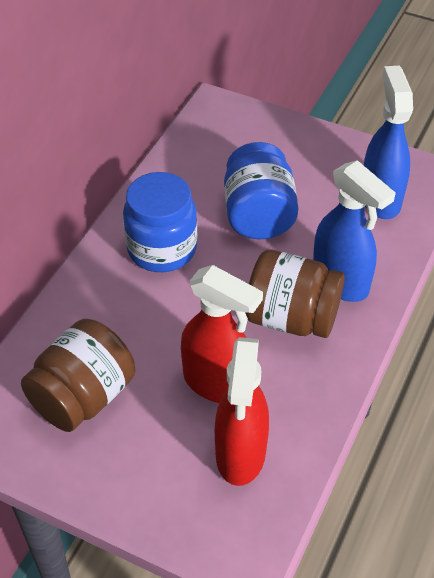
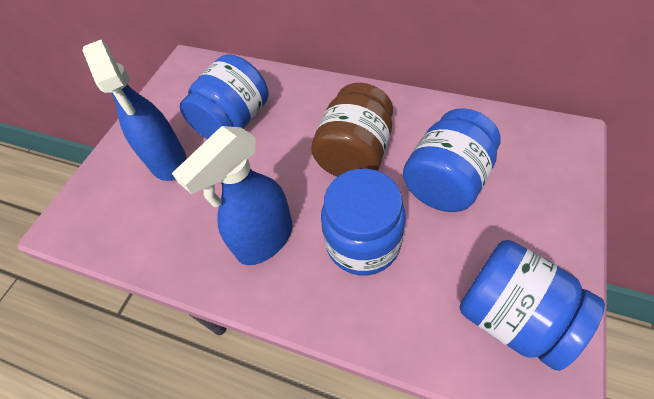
blue jar: [123,172,197,272] [224,142,299,239] = 2 -> [180,54,268,139] [321,169,406,276] [403,108,501,212] [460,240,605,371] = 4
brown jar: [21,319,135,432] [245,249,345,338] = 2 -> [311,83,393,177] = 1
red spray bottle: [181,265,263,403] [215,337,269,486] = 2 -> none = 0

